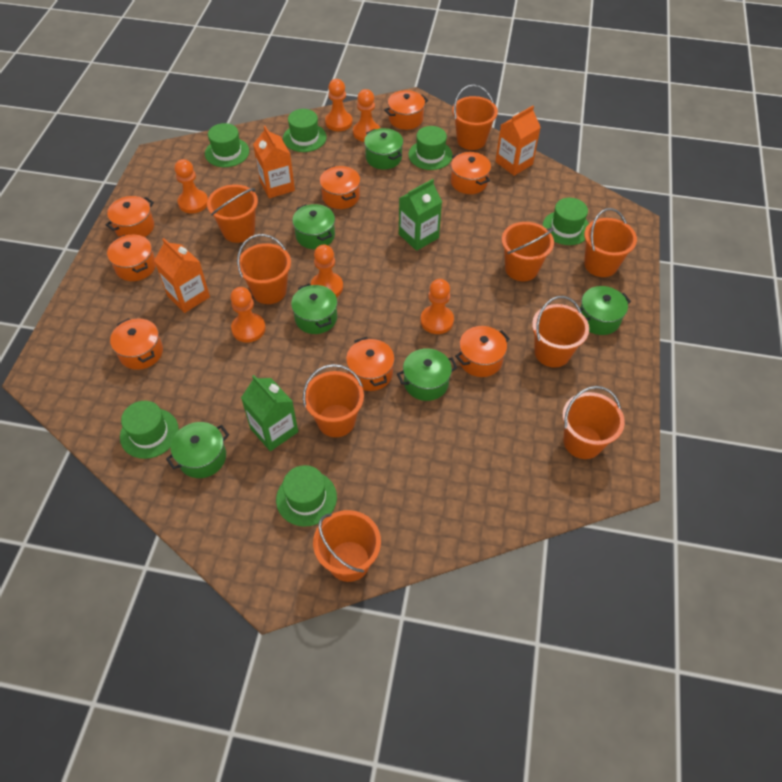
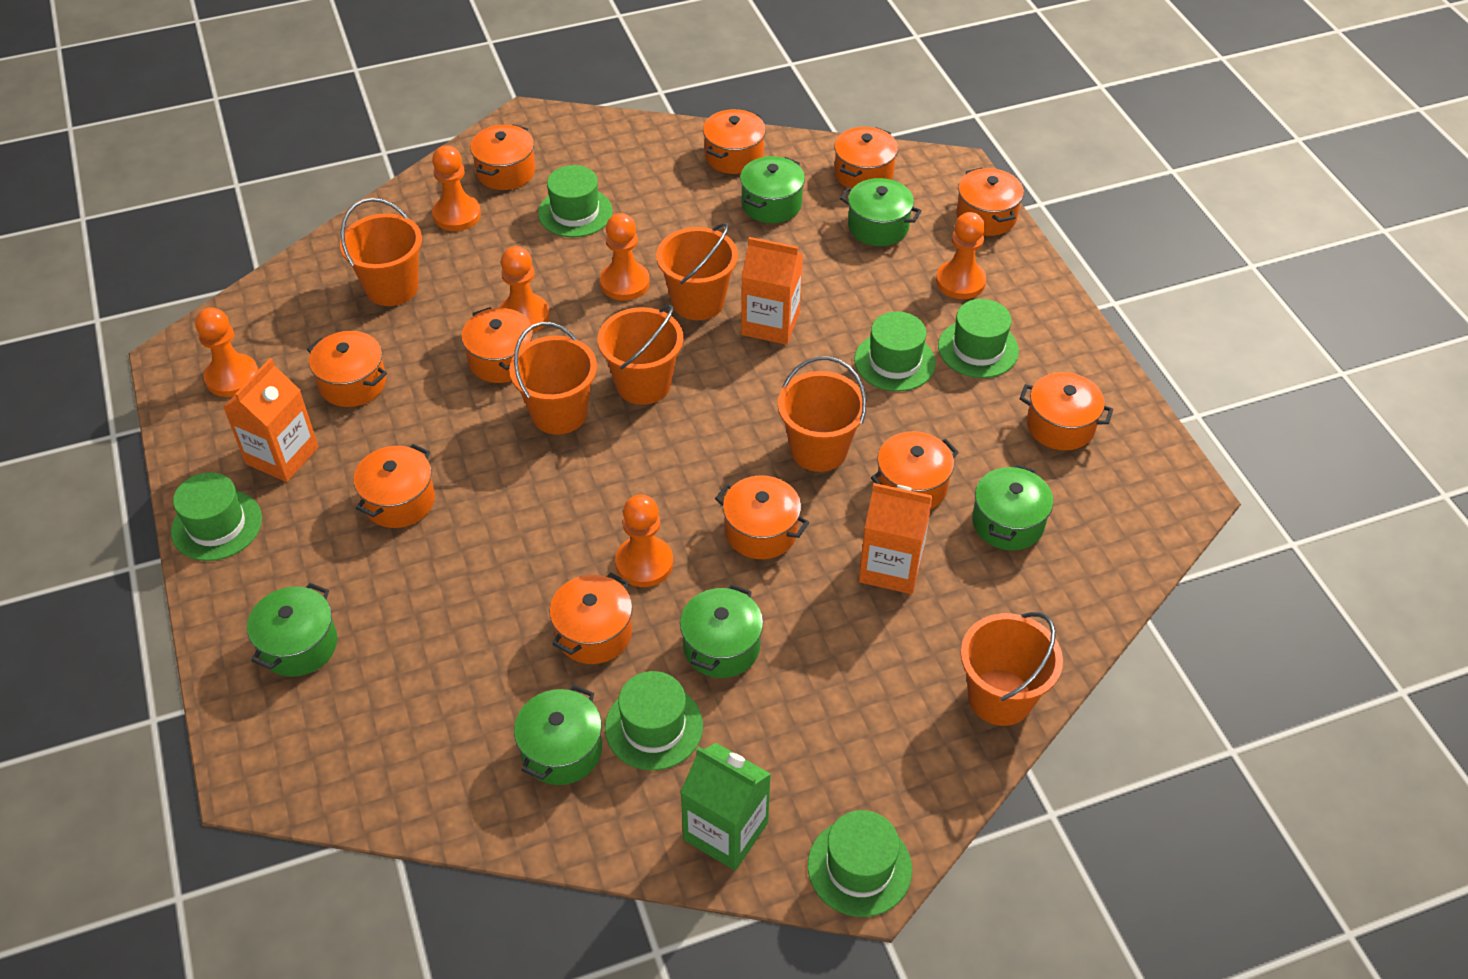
green carton: [241,375,298,451] [399,179,442,251] = 2 -> [680,743,771,871] = 1
orange bucket: [207,184,258,243] [237,234,291,304] [303,364,364,437] [313,510,381,582] [452,85,498,150] [502,222,554,281] [532,296,589,368] [562,386,625,459] [584,208,637,277] = 9 -> [340,198,422,306] [509,322,597,435] [598,305,683,405] [656,223,738,320] [778,356,867,472] [961,612,1063,726] = 6
orange pot: [105,196,154,237] [107,235,156,281] [110,318,163,370] [320,166,360,209] [346,337,395,391] [384,90,428,130] [451,152,491,194] [455,326,510,377] = 8 -> [307,331,387,407] [353,444,435,528] [461,307,533,383] [470,124,535,190] [549,573,632,664] [703,109,766,174] [715,475,809,559] [834,127,898,188] [871,431,959,509] [956,167,1024,236] [1020,372,1113,451] = 11

